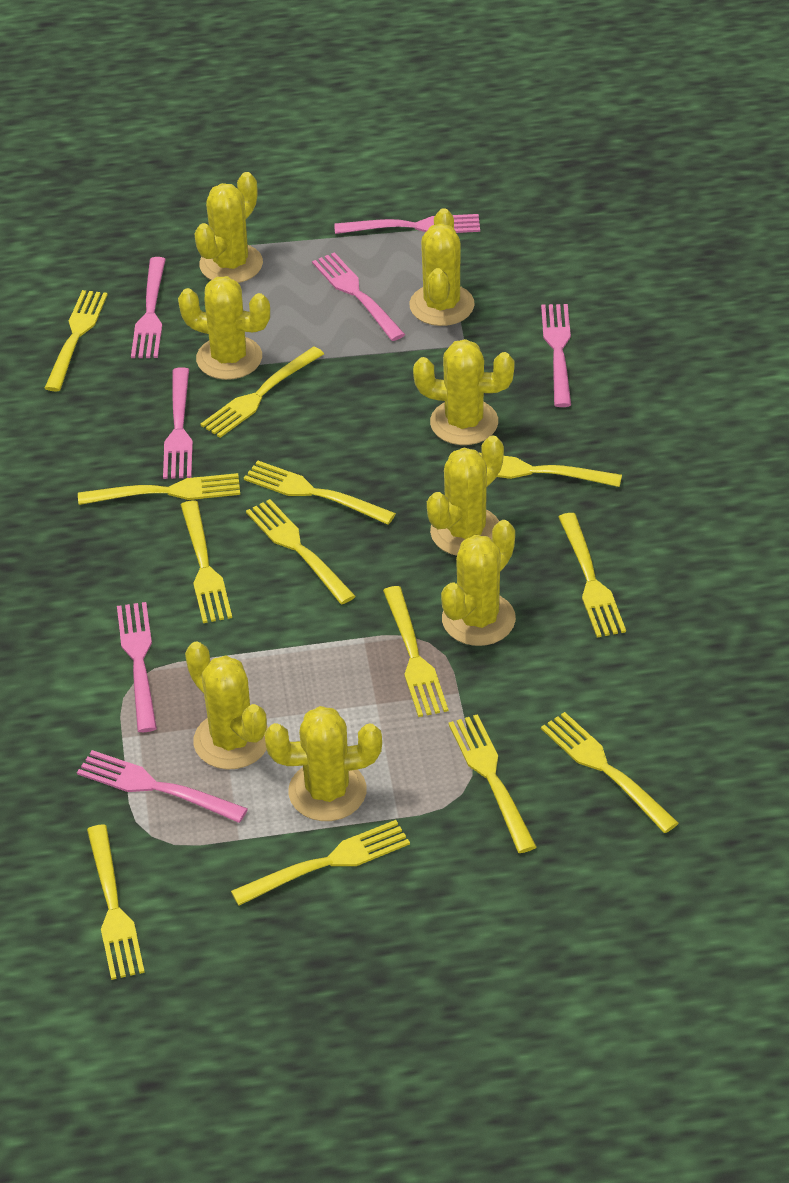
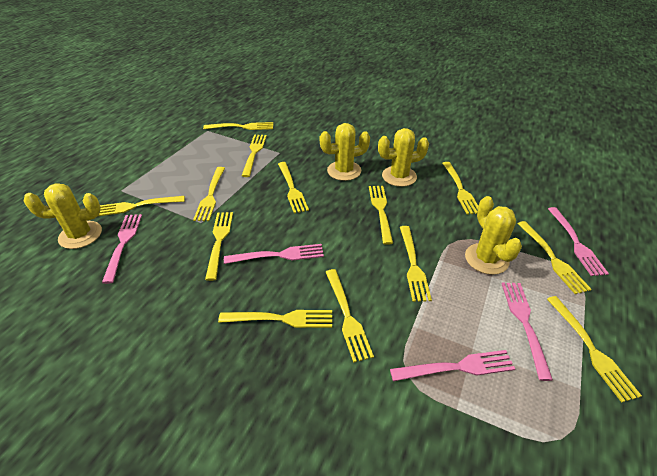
pink fork: [77,750,248,823] [117,602,157,732] [131,257,166,358] [163,367,193,479] [312,252,405,341] [334,214,480,234] [541,304,571,407] = 7 -> [102,214,142,284] [224,244,324,264] [390,350,515,382] [501,283,553,381] [548,207,609,276] = 5
yellow cactus: [178,276,270,380] [185,641,268,770] [194,172,263,283] [264,706,382,821] [409,208,475,326] [413,339,515,445] [427,436,504,556] [441,520,516,646] = 8 -> [24,183,102,249] [320,123,370,181] [378,128,429,187] [465,196,522,275] = 4

